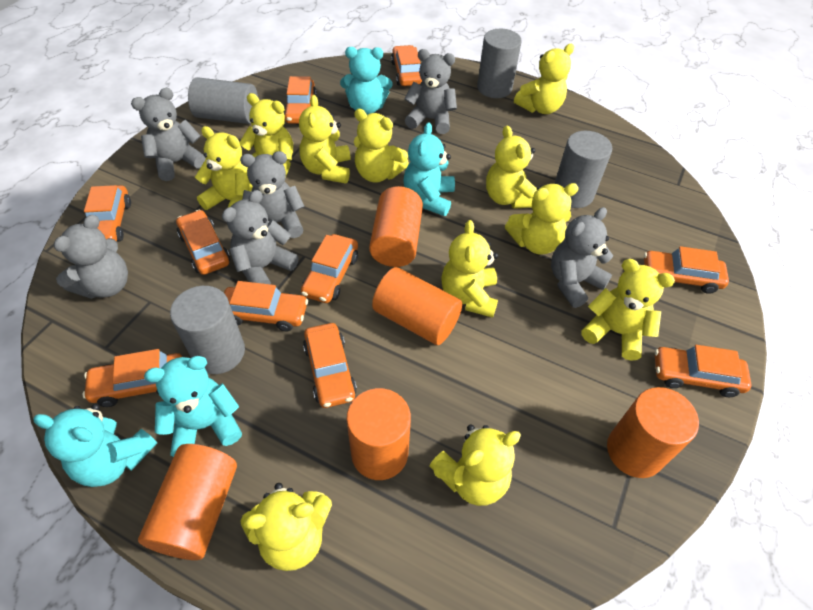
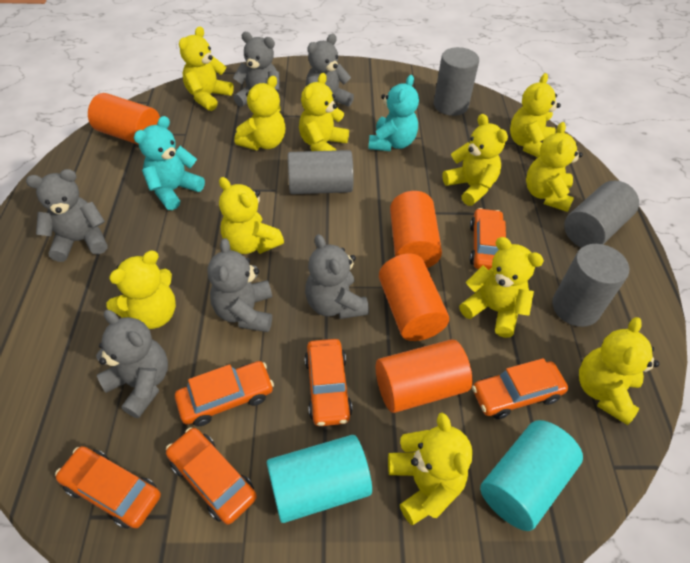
orange car: [82,349,182,407] [84,185,131,242] [176,210,230,275] [224,281,308,331] [284,76,317,124] [301,234,358,303] [303,323,357,408] [391,45,422,86] [644,246,729,294] [655,345,752,397] = 10 -> [55,446,161,529] [166,428,257,525] [175,361,274,426] [305,339,352,426] [470,208,506,270] [472,358,568,419] = 6
orange cylinder: [138,444,237,560] [346,388,411,480] [369,186,423,267] [372,267,462,345] [607,387,699,478] = 5 -> [88,93,160,145] [376,339,472,413] [379,253,449,341] [390,191,442,268] = 4
turquoise cylinder: none = 0 -> [267,435,372,523] [480,420,583,531] = 2
turquoise teddy bear: [33,404,157,487] [144,356,242,457] [340,47,392,115] [404,122,455,216] = 4 -> [134,116,205,210] [368,75,419,151] = 2

